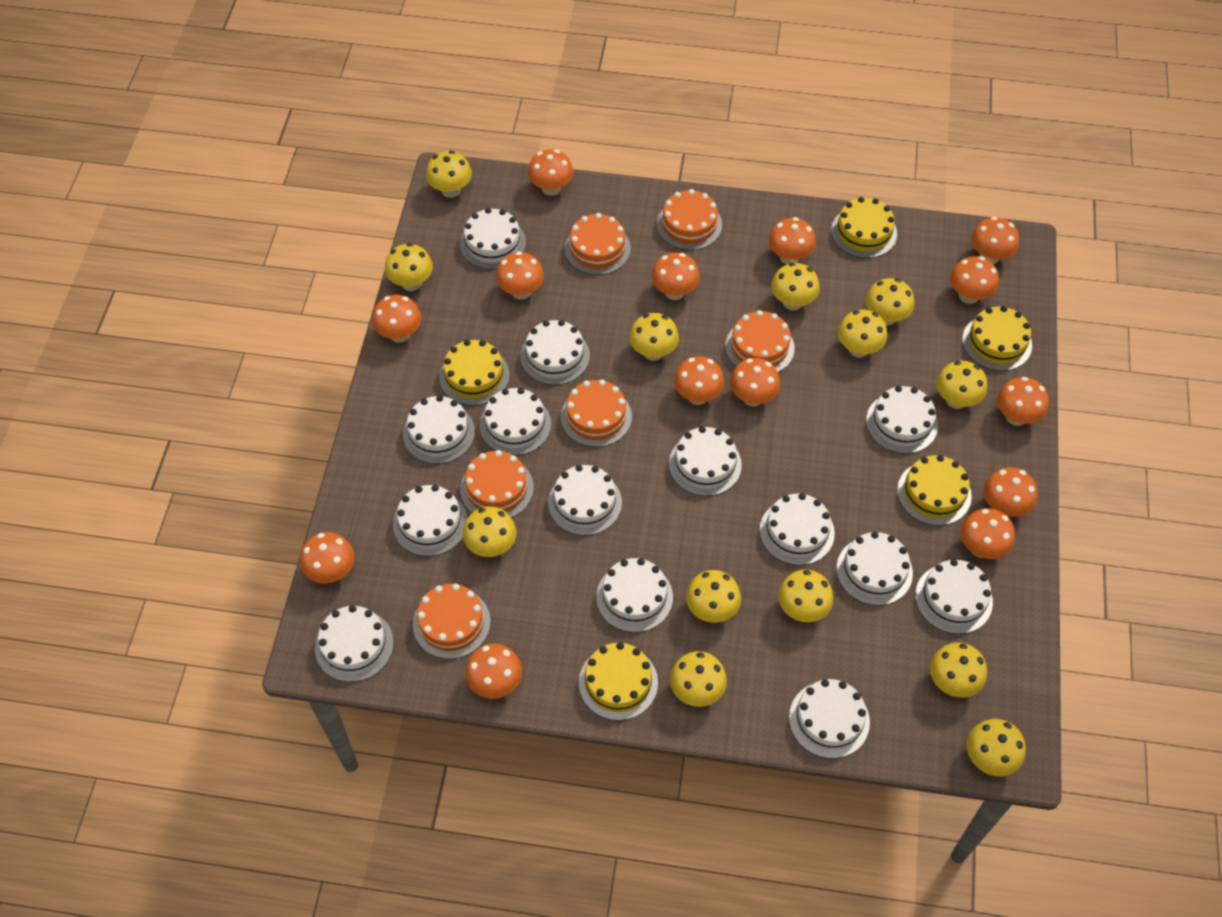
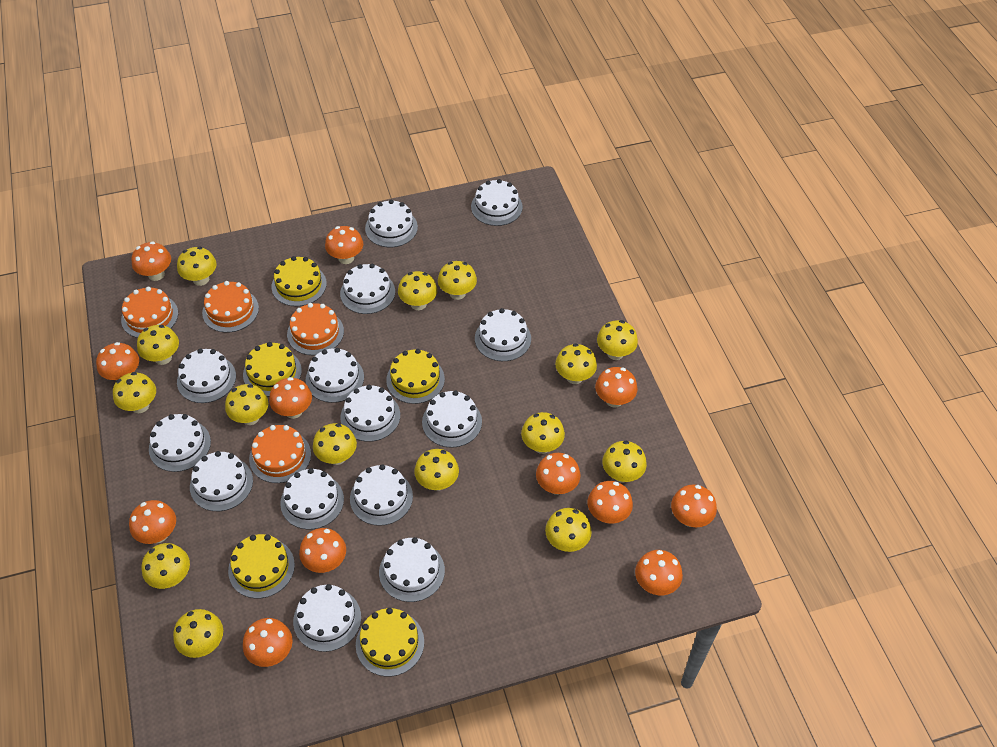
orange cake: [413,584,491,659] [460,450,534,518] [561,380,632,447] [565,213,631,275] [657,189,722,250] [725,310,795,372] = 6 -> [121,287,178,338] [202,281,259,333] [249,425,311,483] [287,303,344,355] = 4
orange mushroom: [300,532,355,584] [372,295,421,343] [465,643,522,699] [496,251,544,300] [528,149,574,196] [651,253,700,300] [674,356,724,405] [730,358,780,406] [768,217,816,264] [950,256,999,304] [960,508,1015,559] [971,217,1019,264] [984,467,1037,517] [997,377,1049,426] = 14 -> [96,342,139,381] [129,500,176,544] [131,242,171,281] [243,618,293,667] [269,377,312,419] [299,528,346,573] [325,226,363,264] [536,453,580,495] [588,481,633,524] [595,367,638,408] [635,550,683,595] [671,484,717,527] = 12
yellow mushroom: [385,243,433,291] [426,151,472,198] [463,506,517,557] [629,313,679,361] [670,651,727,707] [686,570,741,623] [771,263,820,311] [778,570,833,622] [838,310,887,358] [865,278,914,326] [930,642,987,698] [936,361,987,409] [966,719,1026,776] = 13 -> [113,372,156,413] [137,325,179,365] [142,543,190,589] [173,609,223,658] [177,247,217,286] [225,384,268,425] [313,423,357,465] [398,271,437,310] [415,449,459,491] [438,261,477,300] [521,412,565,454] [545,508,592,552] [555,343,597,384] [597,320,638,360] [602,441,647,483] = 15

